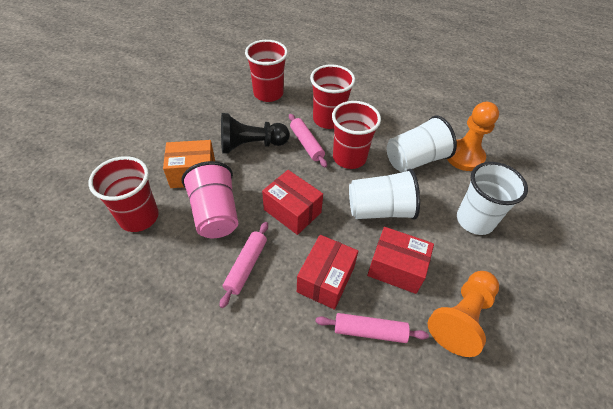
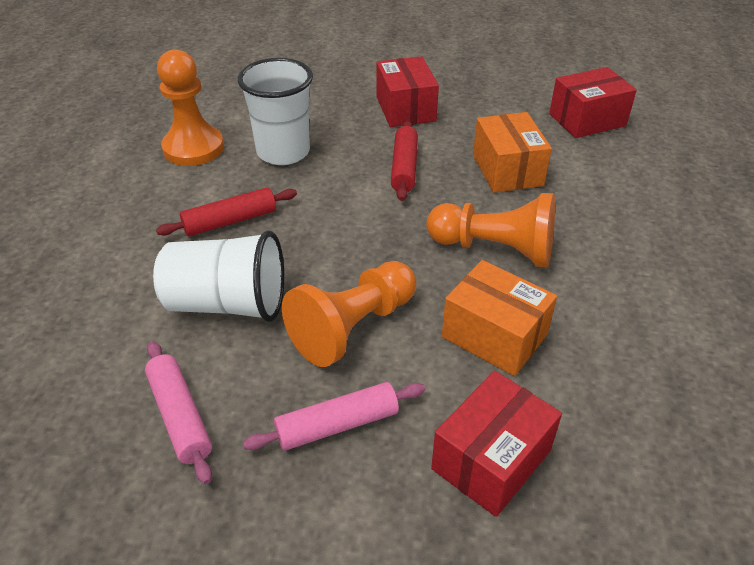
black pawn: [221,113,290,154] = 1 -> none = 0
orange box: [163,140,215,188] = 1 -> [442,260,557,376] [473,112,552,193] = 2
orange pawn: [428,271,499,357] [447,102,499,171] = 2 -> [157,49,224,166] [282,261,416,367] [426,193,555,268] = 3
pink cup: [181,161,238,238] = 1 -> none = 0
pink rolling pin: [220,222,268,308] [289,114,327,168] [315,313,429,343] = 3 -> [145,341,212,484] [243,382,425,451] = 2
red cup: [89,156,159,232] [245,40,288,102] [310,64,355,129] [332,101,381,169] = 4 -> none = 0
red rolling pin: none = 0 -> [156,187,297,236] [391,121,418,201] = 2
white cup: [349,169,420,220] [387,116,457,172] [457,162,528,235] = 3 -> [153,230,284,322] [238,58,313,165] = 2

